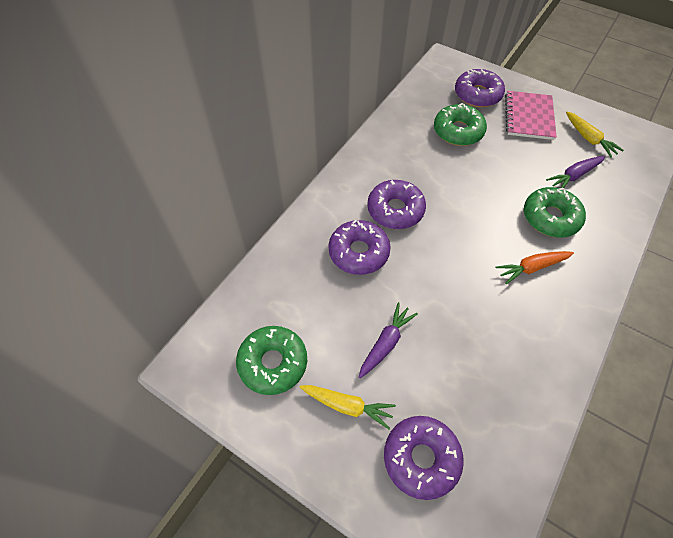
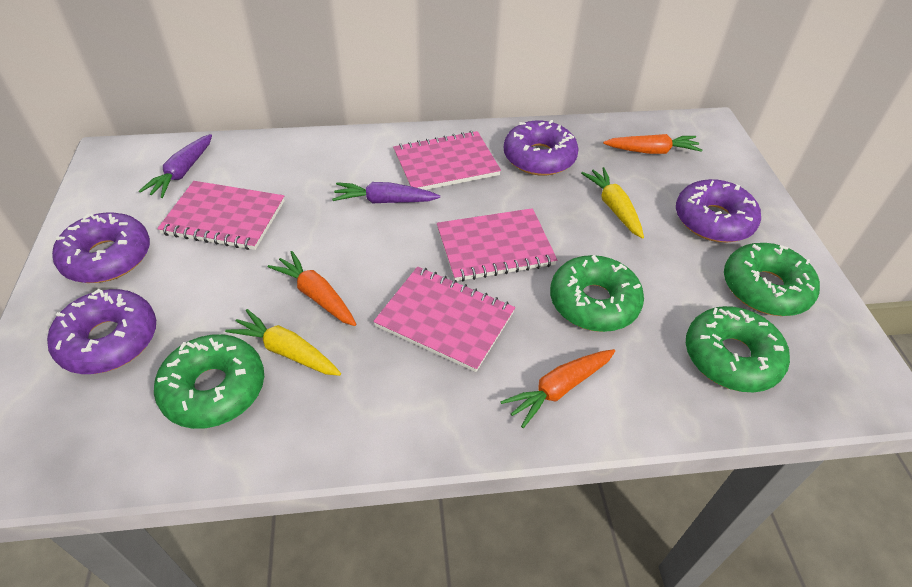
green donut: [236,326,307,395] [434,103,487,146] [524,187,586,237] = 3 -> [154,334,264,429] [550,255,644,332] [686,306,790,392] [724,243,820,316] = 4
orange carrot: [495,251,574,284] = 1 -> [268,251,356,326] [500,349,615,428] [603,134,702,154] = 3
pink notebook: [505,91,557,140] = 1 -> [157,181,285,250] [373,267,515,372] [393,131,501,190] [437,208,557,282] = 4

